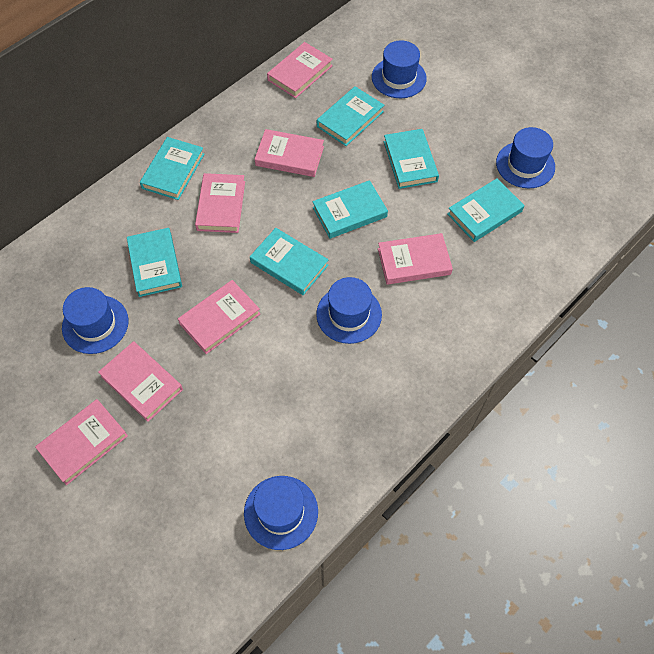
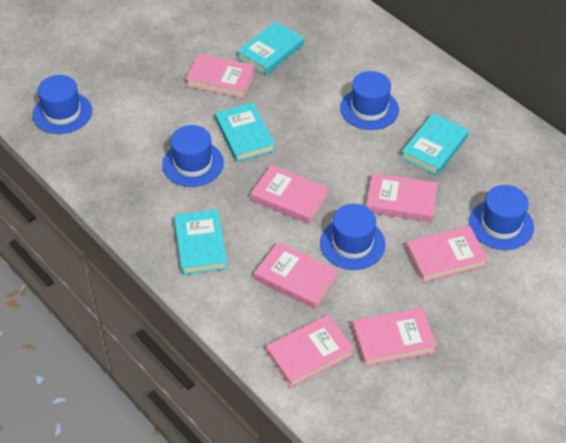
turquoise book: [127,228,182,297] [140,137,204,200] [250,228,328,295] [312,180,388,239] [317,86,384,146] [384,129,439,189] [447,178,524,242] = 7 -> [174,209,228,275] [215,102,275,162] [237,22,304,75] [401,113,469,175] = 4

